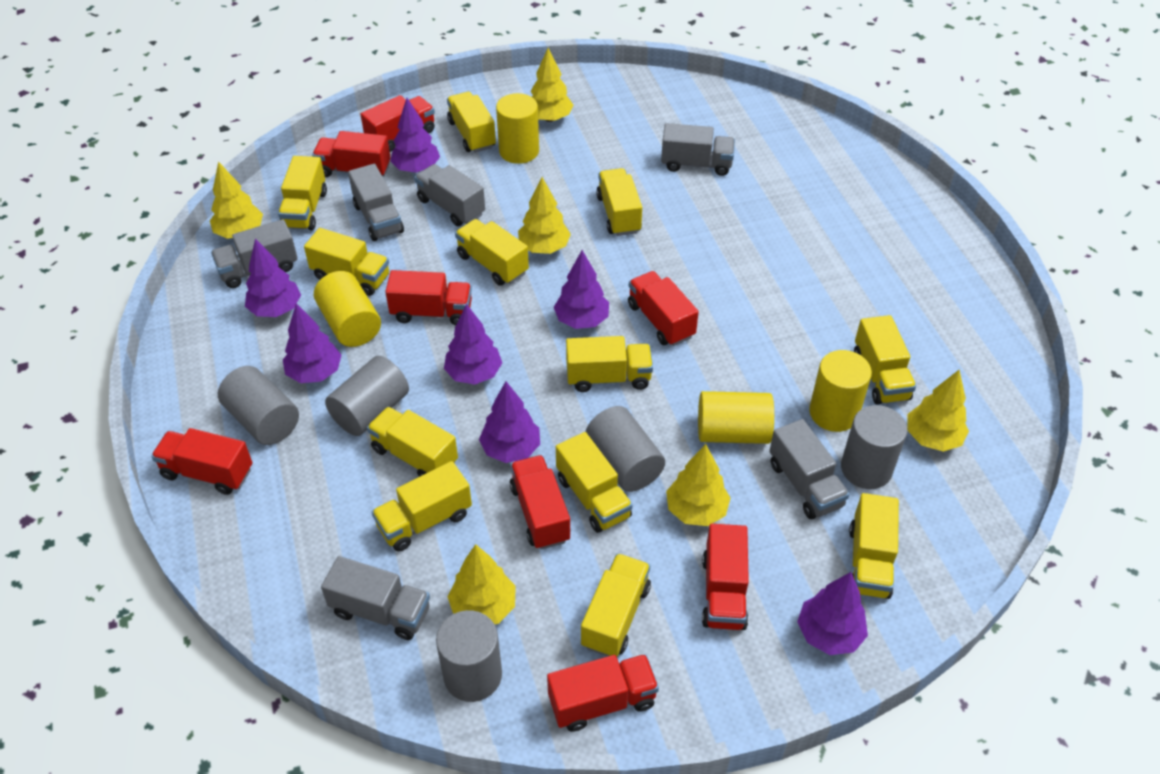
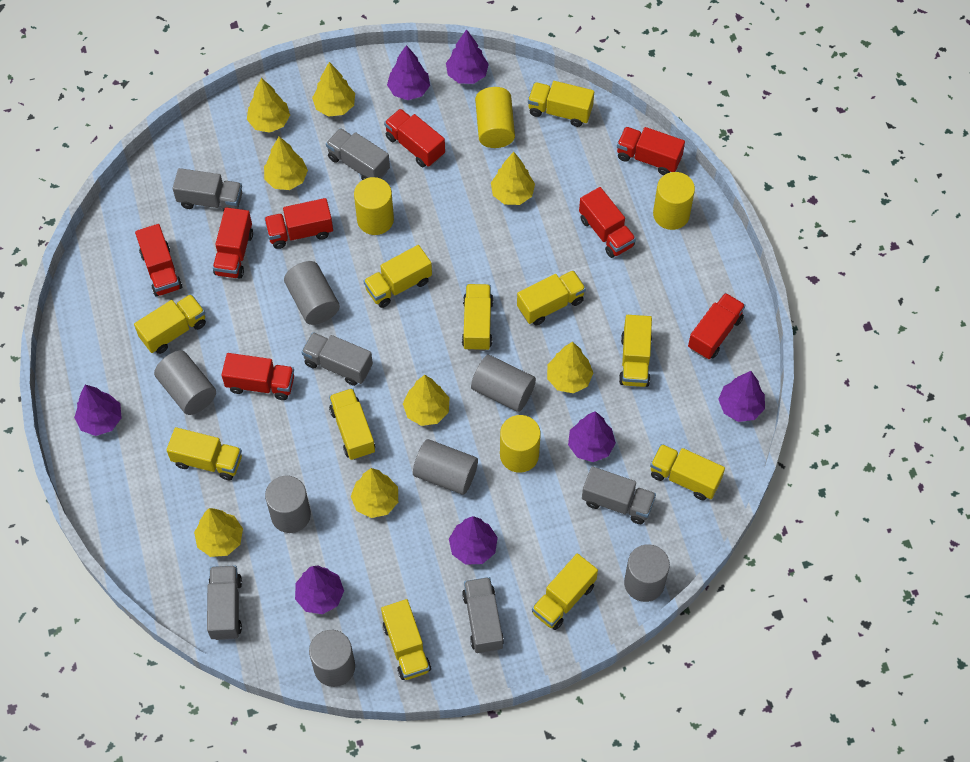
grey cylinder: [218,366,299,445] [325,356,409,436] [436,610,502,702] [585,406,665,492] [841,405,907,489] = 5 -> [154,351,216,415] [265,476,311,533] [284,261,340,325] [309,630,355,687] [413,439,478,495] [471,355,536,412] [624,544,670,602] = 7
yellow tree: [210,161,263,239] [448,544,516,624] [518,177,571,254] [531,48,573,122] [666,444,730,526] [907,370,969,452] = 6 -> [194,508,243,557] [247,78,290,133] [264,137,308,190] [312,62,355,117] [351,468,398,518] [403,375,449,426] [491,152,535,205] [547,342,593,393] = 8
yellow truck: [278,156,327,230] [304,228,389,296] [367,407,458,477] [372,461,472,552] [447,92,496,153] [455,219,529,286] [556,432,633,533] [566,336,653,392] [581,553,651,657] [596,168,642,236] [849,493,899,599] [854,315,916,405] = 12 -> [134,294,206,354] [166,427,242,480] [329,388,375,460] [364,245,432,308] [381,599,431,680] [462,284,493,351] [517,270,586,325] [528,81,594,127] [532,553,598,630] [619,315,652,387] [650,444,725,500] = 11

